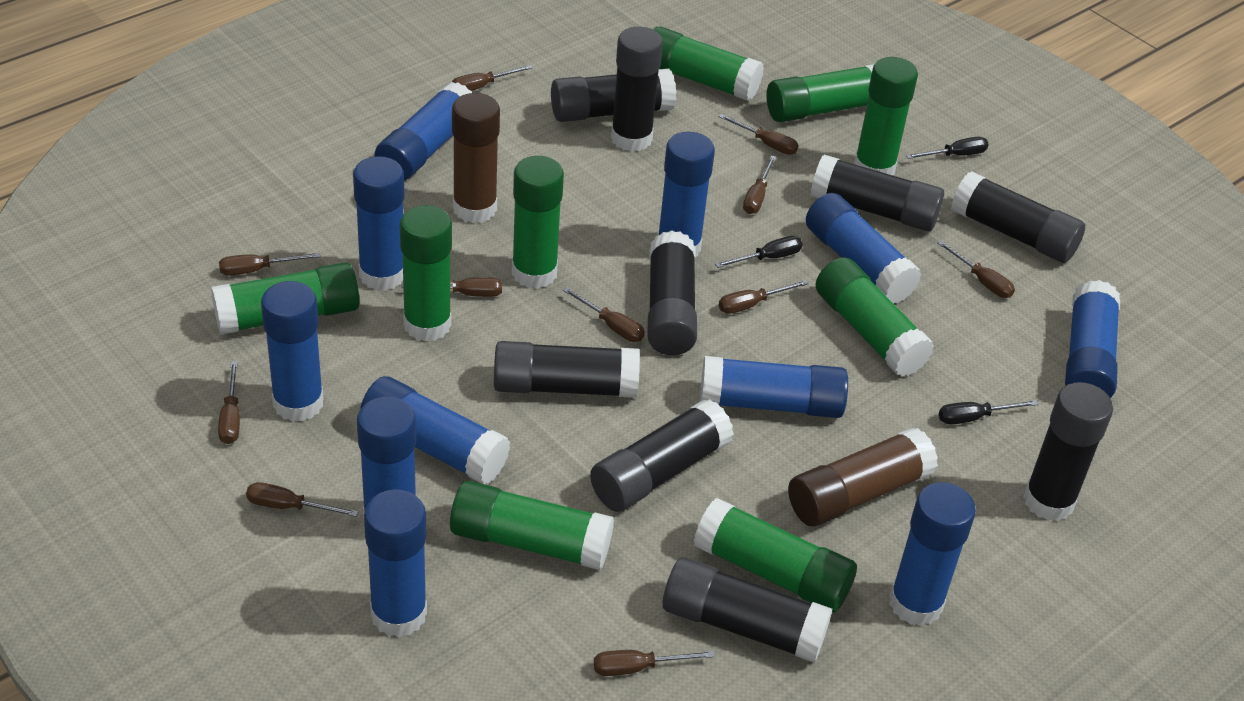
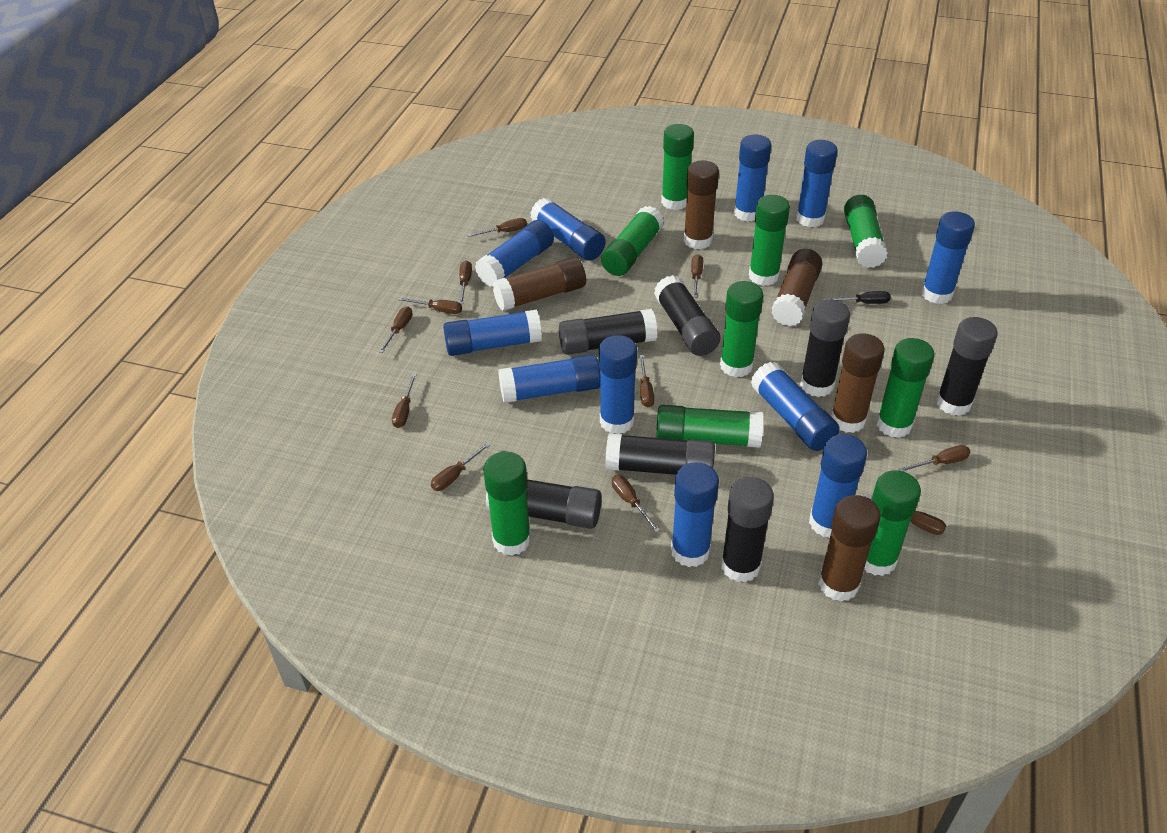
black glue stick: [494,341,640,398] [551,69,676,122] [590,399,734,512] [611,27,663,152] [647,230,697,355] [663,557,832,663] [811,155,944,231] [951,171,1085,263] [1023,382,1113,521] = 9 -> [485,479,602,529] [559,309,658,355] [605,433,715,475] [654,275,720,356] [721,477,774,582] [800,299,850,397] [936,317,998,416] = 7
black screwdriver: [715,236,803,268] [906,137,989,159] [939,400,1038,425] = 3 -> [823,291,891,304] = 1
brown glue stick: [452,93,500,223] [788,427,938,527] = 2 -> [493,257,586,311] [683,161,719,249] [771,249,822,326] [818,495,881,602] [831,334,885,433] = 5

